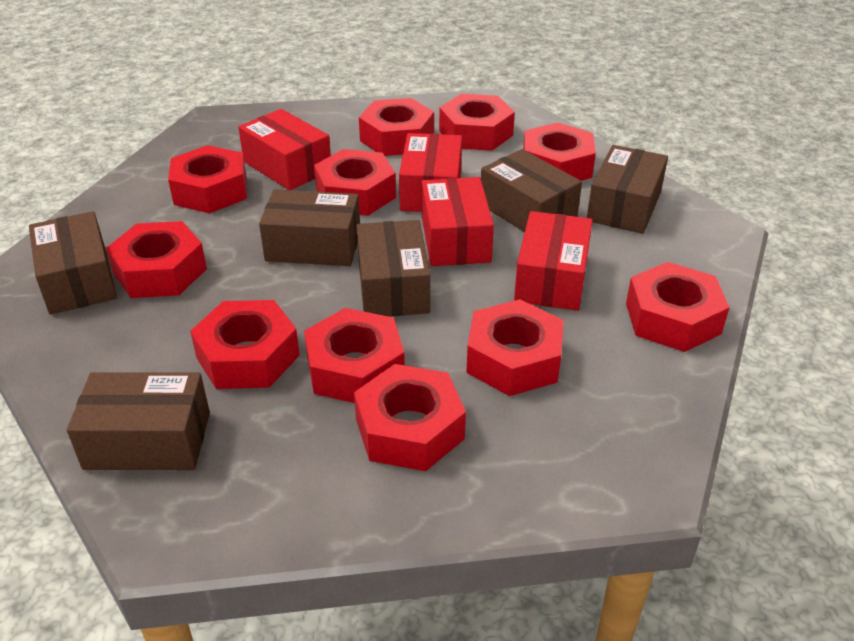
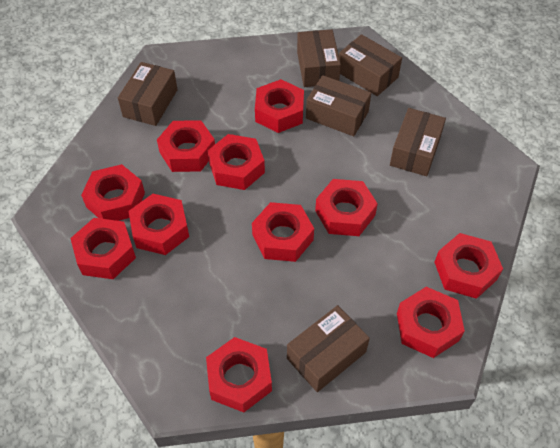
red box: [238,109,331,190] [399,133,462,212] [421,177,494,266] [514,211,593,311] = 4 -> none = 0

